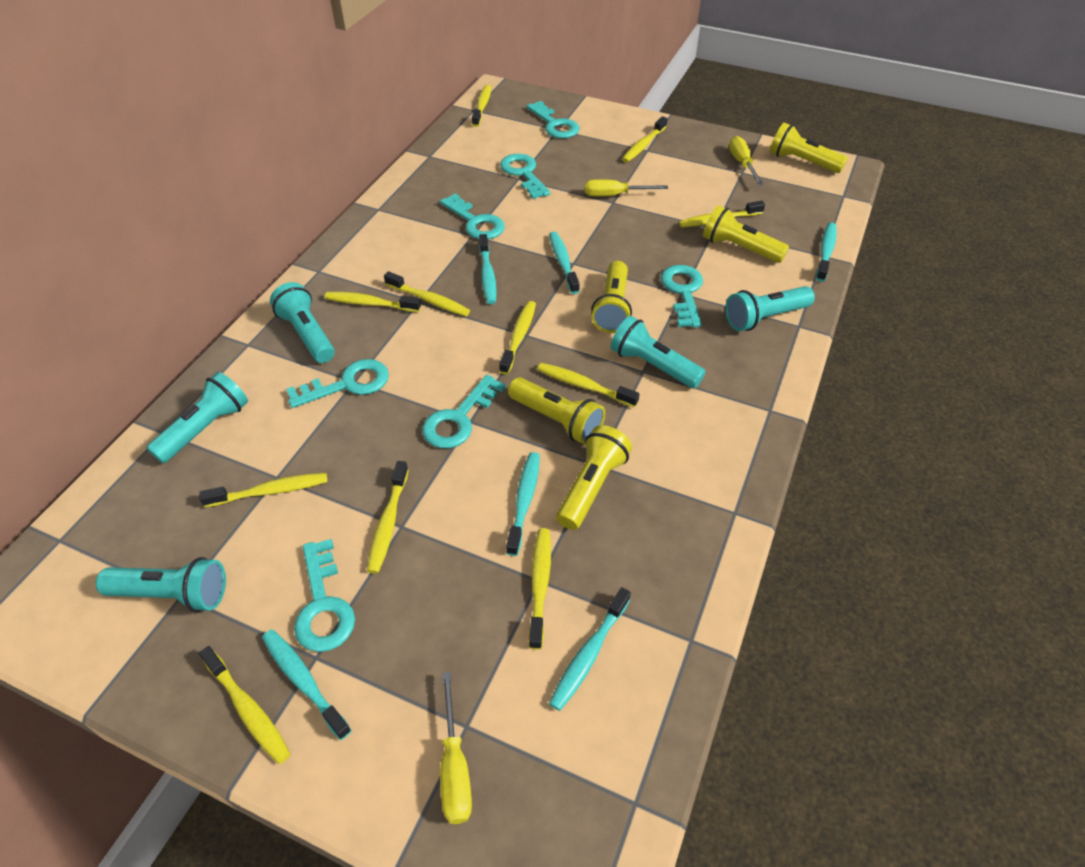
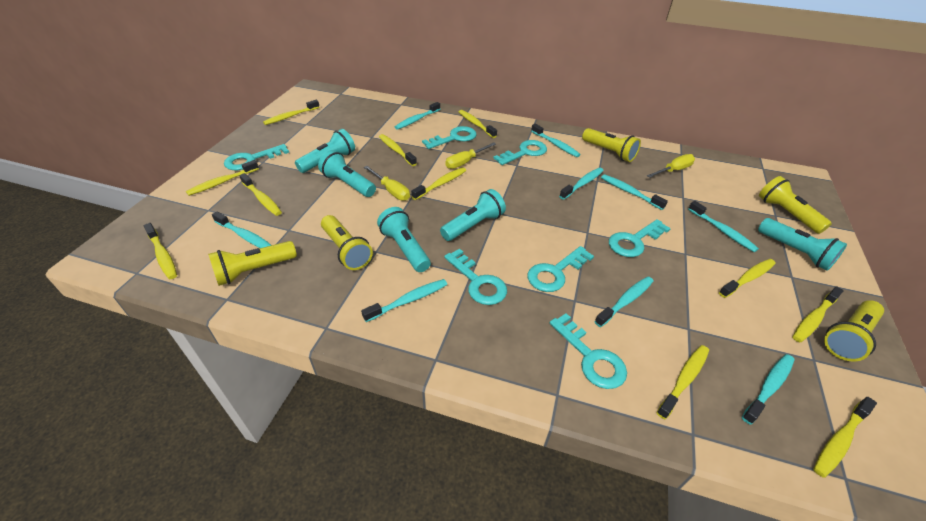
turquoise toothbrush: [262,629,352,740] [479,234,497,304] [506,452,540,556] [549,231,580,294] [549,587,631,711] [816,222,837,282] = 6 -> [212,211,271,248] [361,279,447,322] [395,102,440,130] [531,124,581,157] [559,167,604,200] [594,276,654,327] [601,174,668,210] [688,201,759,252] [742,354,795,425] = 9

